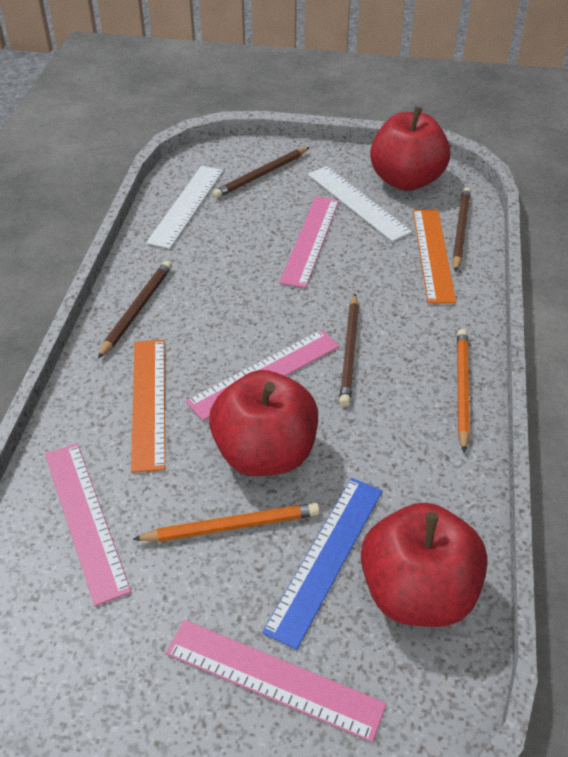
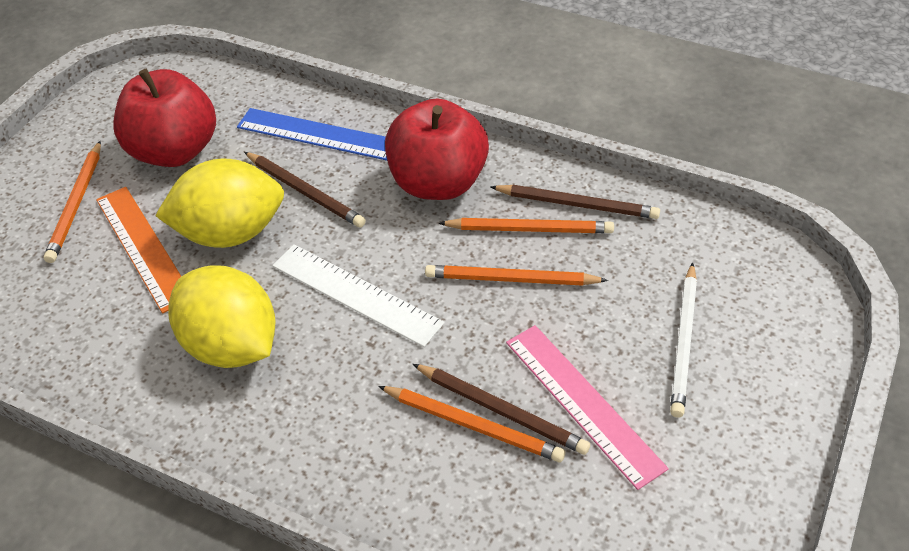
brown pencil: [98,261,172,359] [213,147,310,198] [339,294,359,407] [452,187,471,272] = 4 -> [244,152,366,228] [413,364,590,455] [490,185,660,219] = 3
orange pencil: [132,503,320,542] [457,329,470,453] = 2 -> [44,141,101,263] [378,386,565,462] [425,265,608,286] [438,218,614,233] = 4
orange ruler: [131,340,165,473] [413,210,456,304] = 2 -> [96,187,181,313] = 1
pink ruler: [45,443,131,606] [166,620,387,742] [186,329,340,421] [279,196,339,288] = 4 -> [506,325,669,490] = 1
red apple: [209,370,318,476] [361,502,488,627] [370,107,450,191] = 3 -> [113,69,216,167] [385,98,489,200] = 2
white pencil: none = 0 -> [670,262,697,417] = 1
white ruler: [146,166,223,249] [308,166,412,242] = 2 -> [272,244,445,347] = 1
yellow lemon: none = 0 -> [155,158,284,248] [168,265,276,368] = 2

